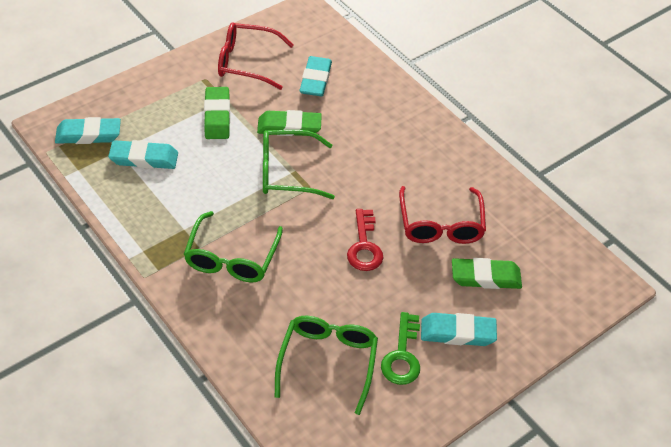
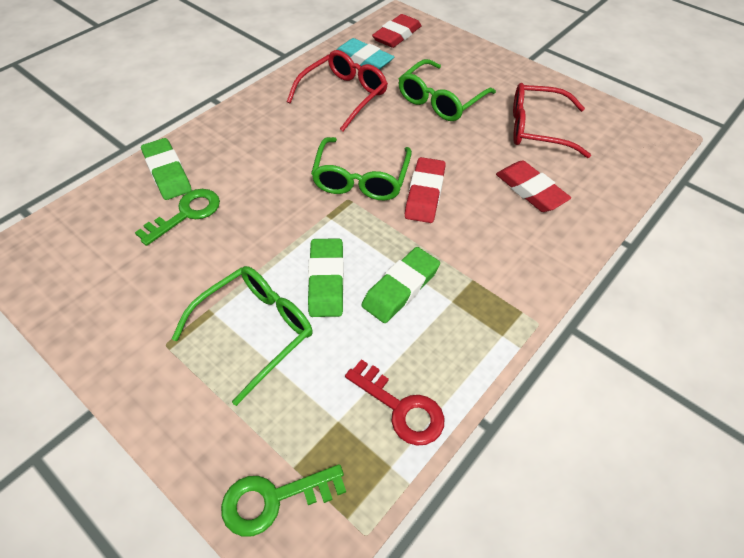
green key: [381,312,420,385] = 1 -> [135,189,220,246] [221,464,346,537] = 2
red eraser: none = 0 -> [372,14,421,48] [405,157,446,223] [496,160,571,212] = 3
turquoise eraser: [55,117,121,144] [108,140,178,169] [299,56,332,96] [421,313,497,346] = 4 -> [337,38,394,70] = 1

